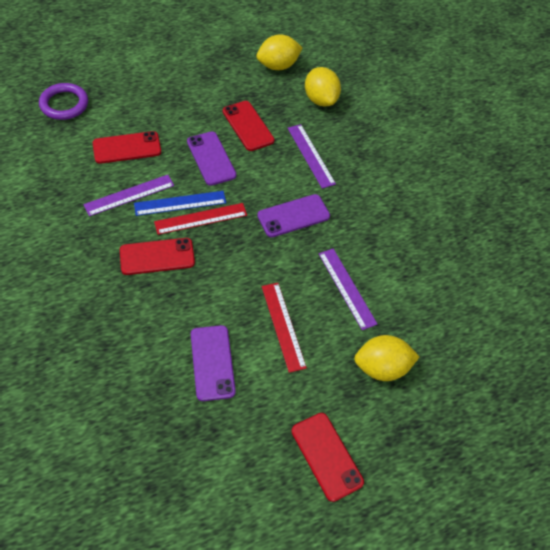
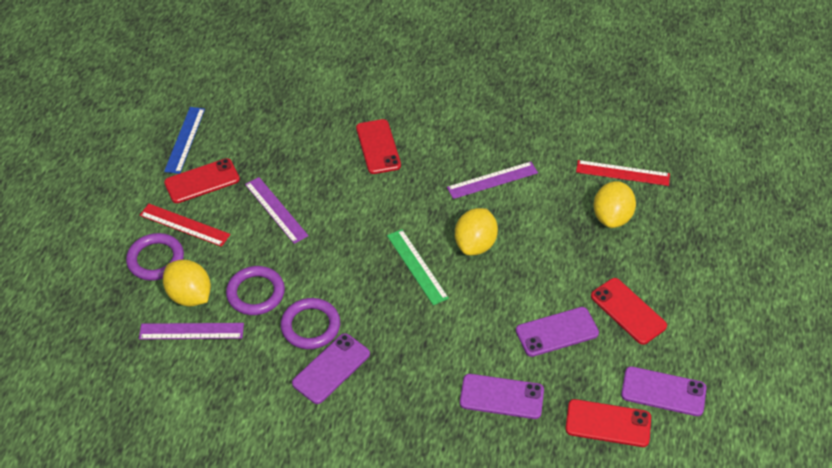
green ruler: none = 0 -> [387,229,449,305] = 1
purple phone: [187,132,236,186] [191,325,236,401] [257,194,330,238] = 3 -> [292,333,370,404] [460,374,544,419] [516,307,599,357] [621,366,706,416] = 4
purple ring: [39,83,88,120] = 1 -> [126,233,184,281] [226,266,285,315] [281,298,340,349] = 3

